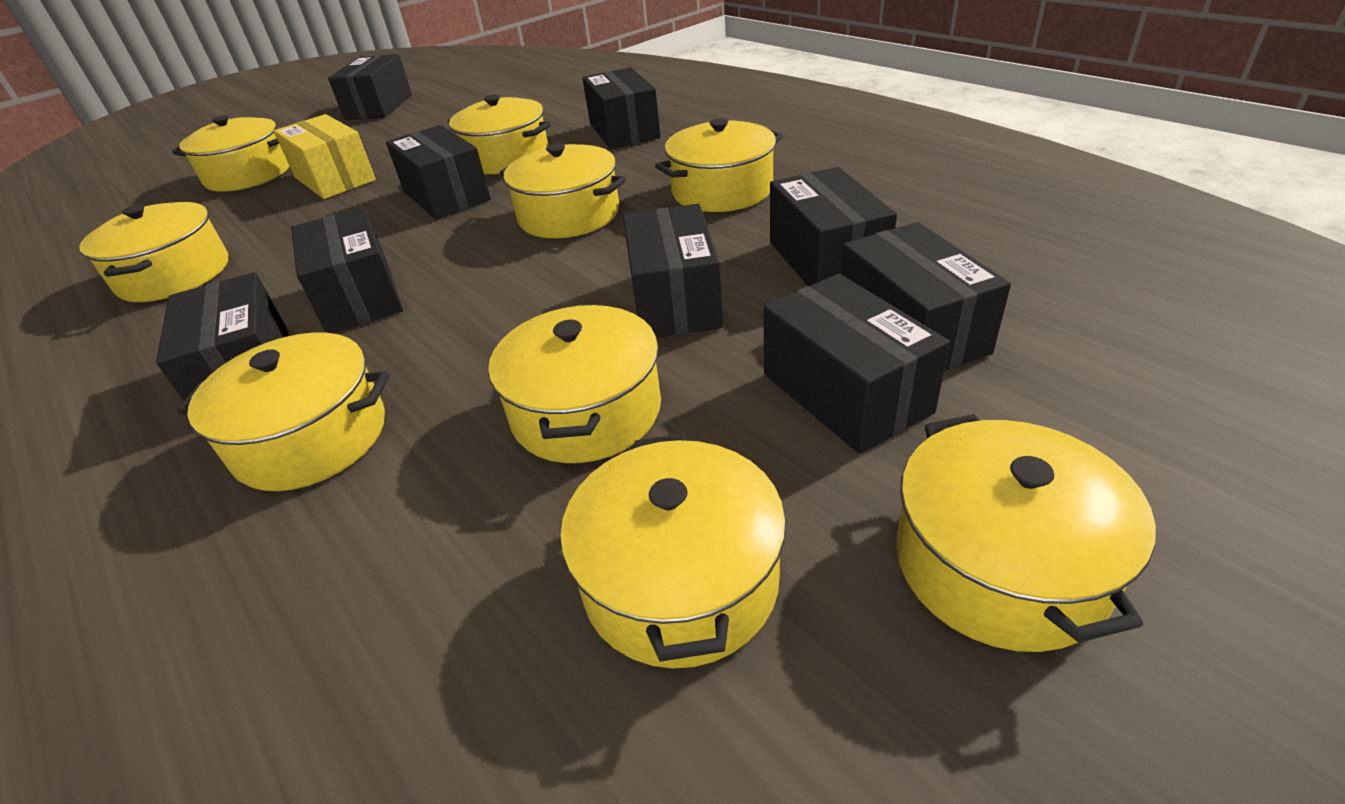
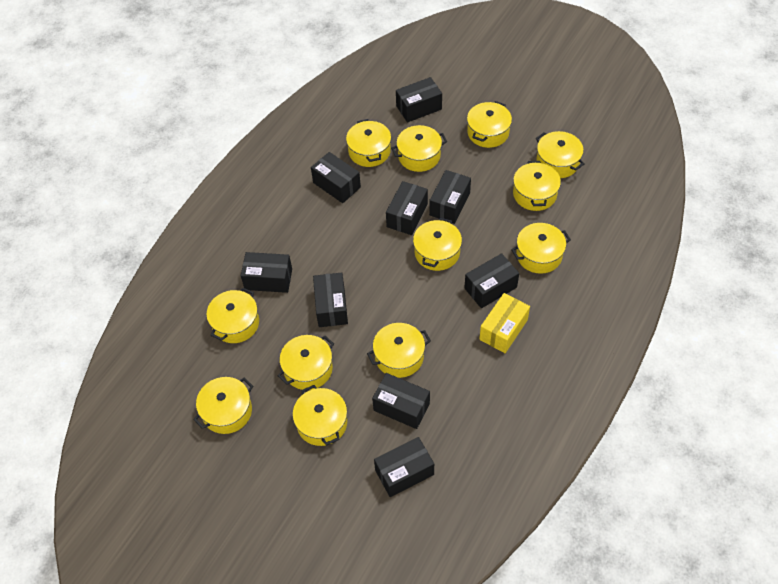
yellow pot: [79,202,228,302] [172,115,289,192] [177,333,390,491] [448,94,551,174] [488,304,661,463] [500,143,626,238] [560,433,786,668] [655,118,783,212] [896,414,1156,652] = 9 -> [193,377,253,434] [207,288,259,343] [278,335,334,390] [293,385,347,446] [346,119,391,167] [367,323,431,378] [391,125,447,172] [413,218,462,271] [467,101,512,148] [511,223,571,274] [513,161,561,211] [536,131,585,178] = 12

